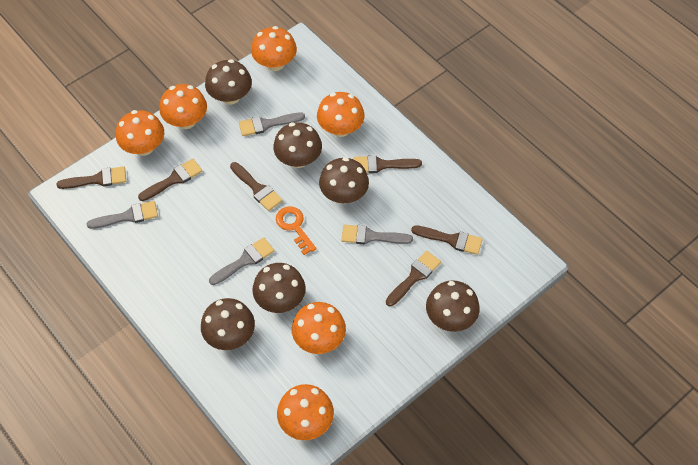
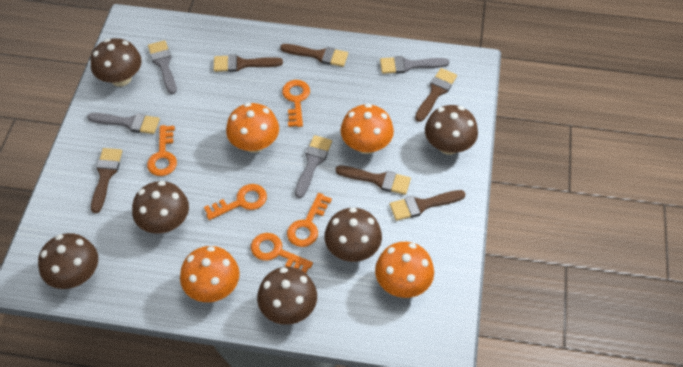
orange key: [276,206,317,255] = 1 -> [147,125,177,176] [204,184,267,220] [251,233,313,273] [282,80,310,127] [287,193,332,247] = 5
orange mushroom: [116,110,164,156] [159,84,207,129] [251,26,297,71] [277,384,334,440] [292,302,346,354] [317,92,365,137] = 6 -> [180,246,240,302] [226,103,279,153] [341,103,394,154] [375,242,434,298] = 4

